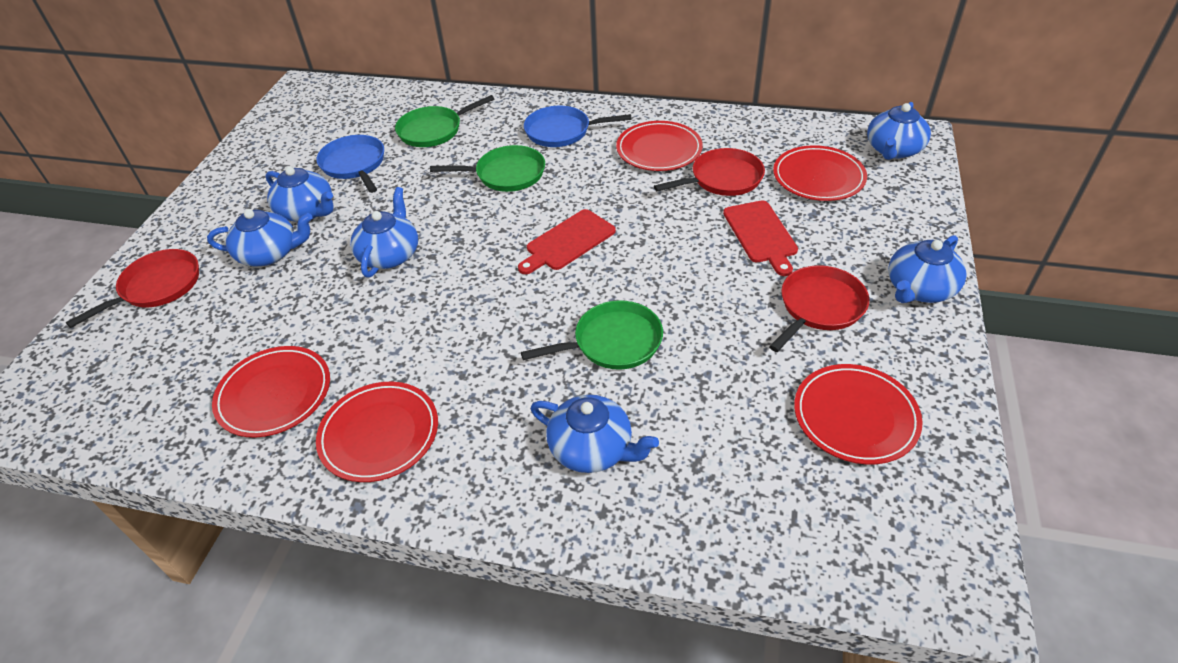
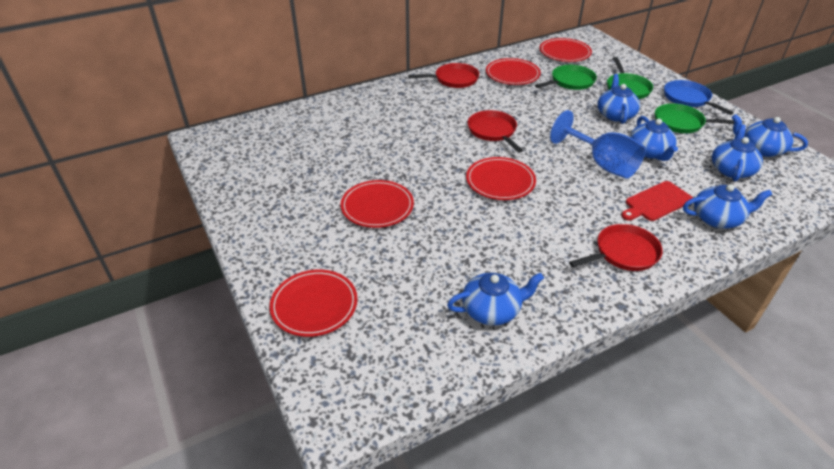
blue goblet: none = 0 -> [550,110,646,178] = 1
blue pan: [316,135,384,193] [524,106,631,147] = 2 -> [664,80,734,115] = 1
red cutting board: [518,209,616,274] [723,200,798,276] = 2 -> [621,181,693,221] = 1

